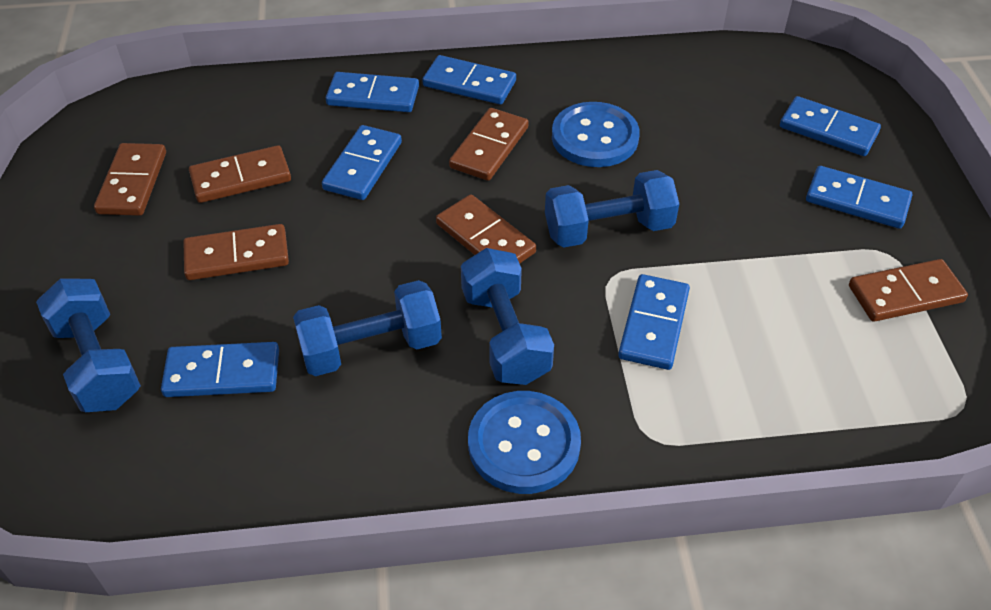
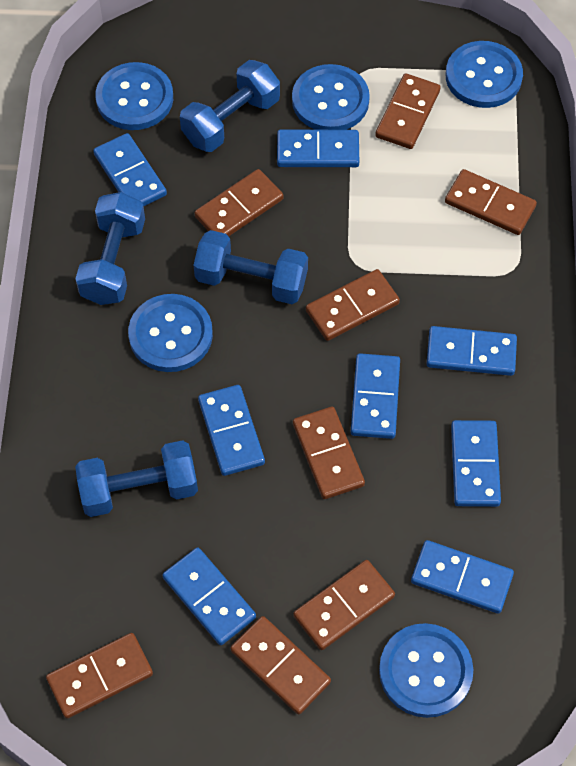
blue button: [468,391,581,494] [552,102,640,167] = 2 -> [96,62,173,130] [128,294,213,372] [292,64,370,130] [379,623,473,718] [446,41,523,108] = 5
blue domino: [161,342,279,397] [322,125,402,200] [326,72,419,112] [422,55,516,105] [618,274,690,370] [780,96,881,156] [806,166,912,229] = 7 -> [93,133,167,207] [162,547,256,645] [198,385,265,476] [277,129,359,167] [351,353,400,439] [411,540,514,614] [427,326,517,376] [451,420,501,507] = 8
brown domino: [94,143,166,216] [183,224,289,280] [189,145,291,203] [436,194,536,264] [449,108,529,181] [849,259,968,322] = 6 -> [46,633,153,718] [194,169,284,237] [231,616,331,715] [293,407,365,499] [294,560,395,650] [306,269,400,341] [375,73,440,149] [445,169,537,235] = 8

